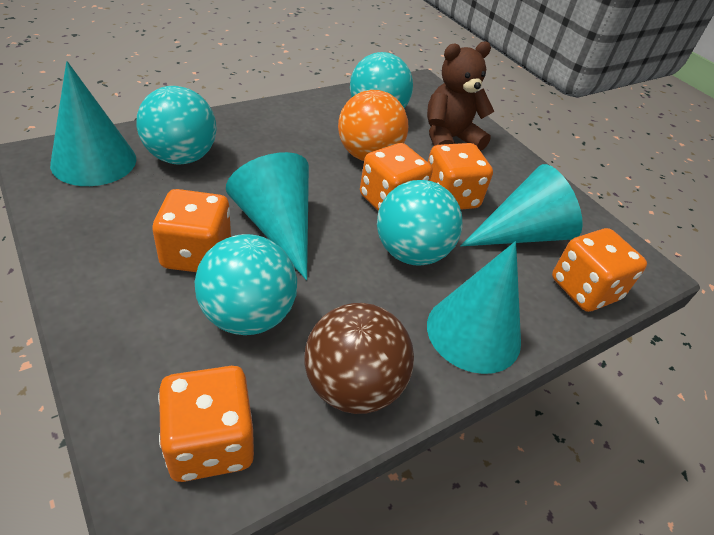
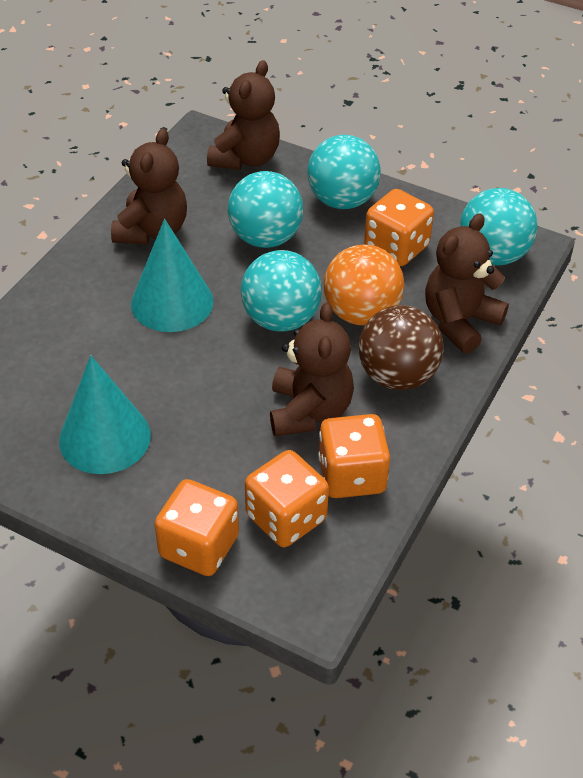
brown teddy bear: [427,41,494,151] = 1 -> [111,128,187,244] [207,60,280,170] [270,302,354,437] [425,214,509,354] = 4
orange dice: [153,189,231,272] [158,366,254,482] [360,143,433,211] [428,143,493,210] [552,228,647,312] = 5 -> [154,479,239,576] [245,450,329,547] [318,414,390,498] [364,189,434,266] = 4
turquoise cone: [50,61,136,186] [226,152,309,280] [427,241,521,374] [460,164,583,246] = 4 -> [59,355,151,474] [131,219,213,332] = 2

